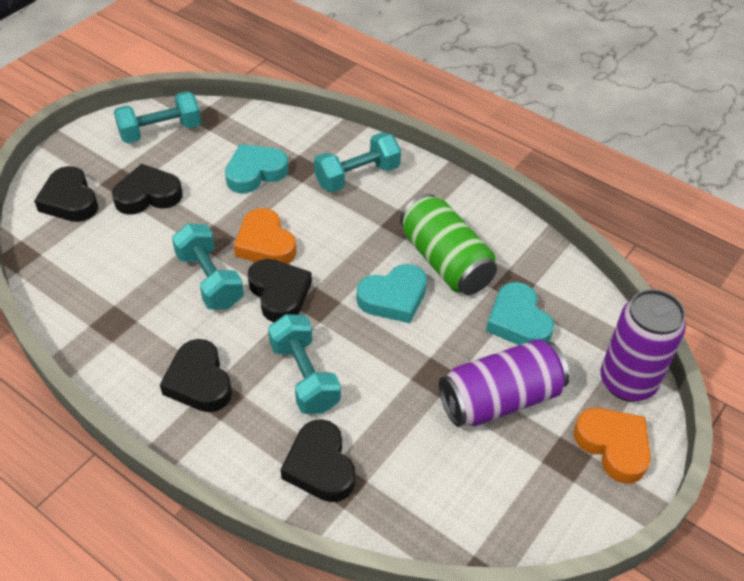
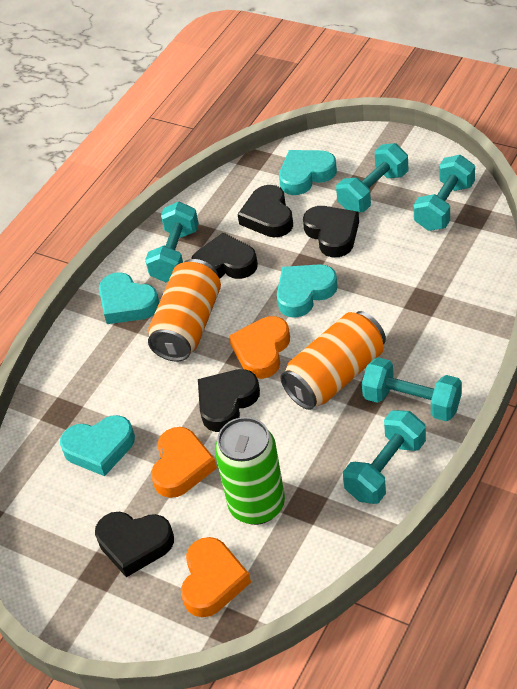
orange can: none = 0 -> [148,259,221,362] [280,311,386,410] = 2
orange heart: [234,208,296,264] [573,408,651,484] = 2 -> [151,427,217,498] [181,537,251,617] [229,316,290,379] = 3
purple can: [439,339,569,427] [601,289,686,402] = 2 -> none = 0
turquoise dumbbell: [114,91,201,143] [172,224,244,309] [268,314,341,414] [314,132,401,192] = 4 -> [145,202,199,282] [336,143,408,212] [343,410,426,504] [362,357,462,421] [413,155,475,231] = 5
turquoise heart: [225,144,289,193] [357,264,427,323] [486,282,554,345] = 3 -> [60,415,135,476] [99,272,159,324] [277,264,338,318] [279,150,337,195] = 4

